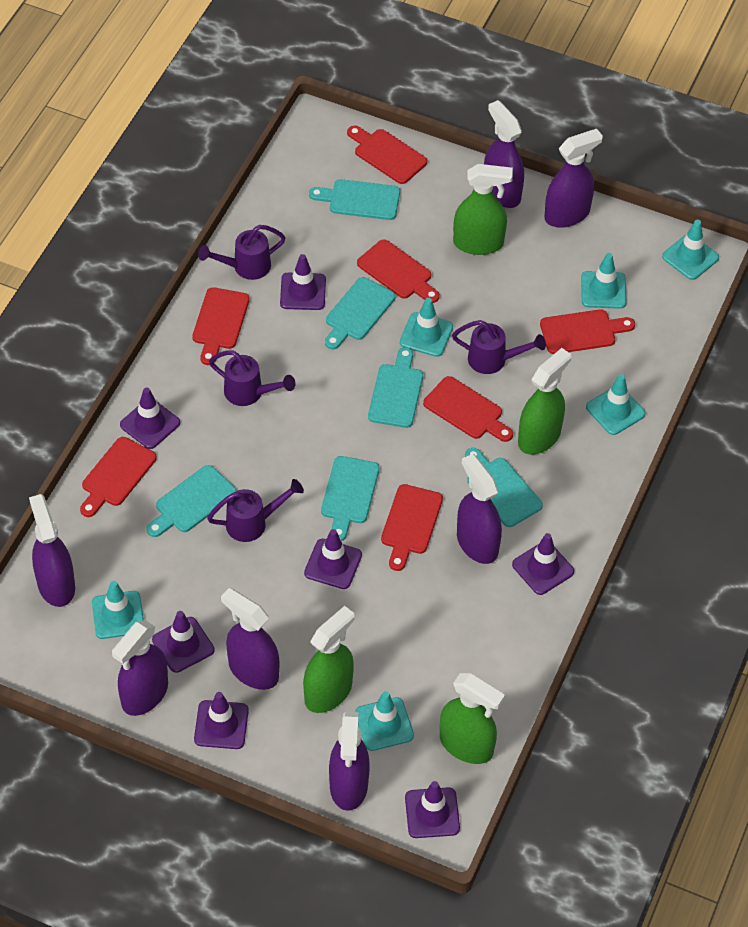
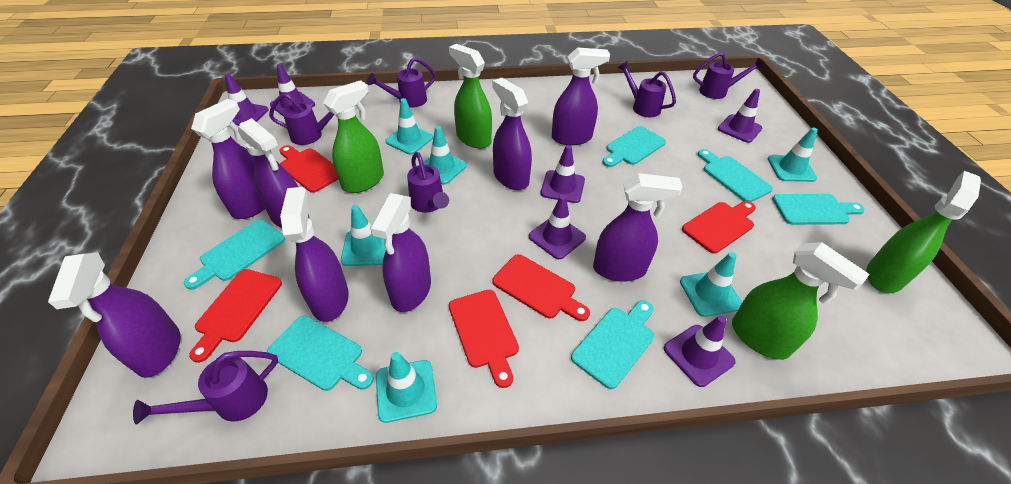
purple spray bottle: [29,494,75,607] [112,620,168,716] [221,588,279,690] [329,712,370,811] [457,454,502,564] [484,100,524,208] [544,129,603,228] = 7 -> [48,252,180,378] [191,99,265,219] [238,118,309,228] [280,187,349,322] [370,193,431,312] [493,78,532,190] [552,47,610,145] [593,173,683,282] = 8
purple traffic cone: [120,387,180,449] [152,611,215,673] [194,692,249,749] [280,254,326,310] [304,529,362,589] [405,781,460,838] [512,533,574,595] = 7 -> [225,74,269,126] [270,64,315,117] [529,195,586,259] [540,145,585,203] [664,315,736,387] [718,89,762,143] = 6
purple watering can: [198,225,286,280] [207,479,304,542] [209,350,295,406] [452,320,546,374] = 4 -> [133,351,278,425] [269,93,334,145] [367,57,436,108] [407,152,449,213] [617,61,676,117] [693,52,764,99] = 6
red cutting board: [80,437,157,517] [192,287,250,365] [347,126,427,184] [357,239,440,303] [381,484,443,571] [423,376,513,442] [540,309,635,354] = 7 -> [189,269,282,363] [279,145,338,193] [449,290,519,388] [492,254,590,321] [682,201,756,254] = 5

